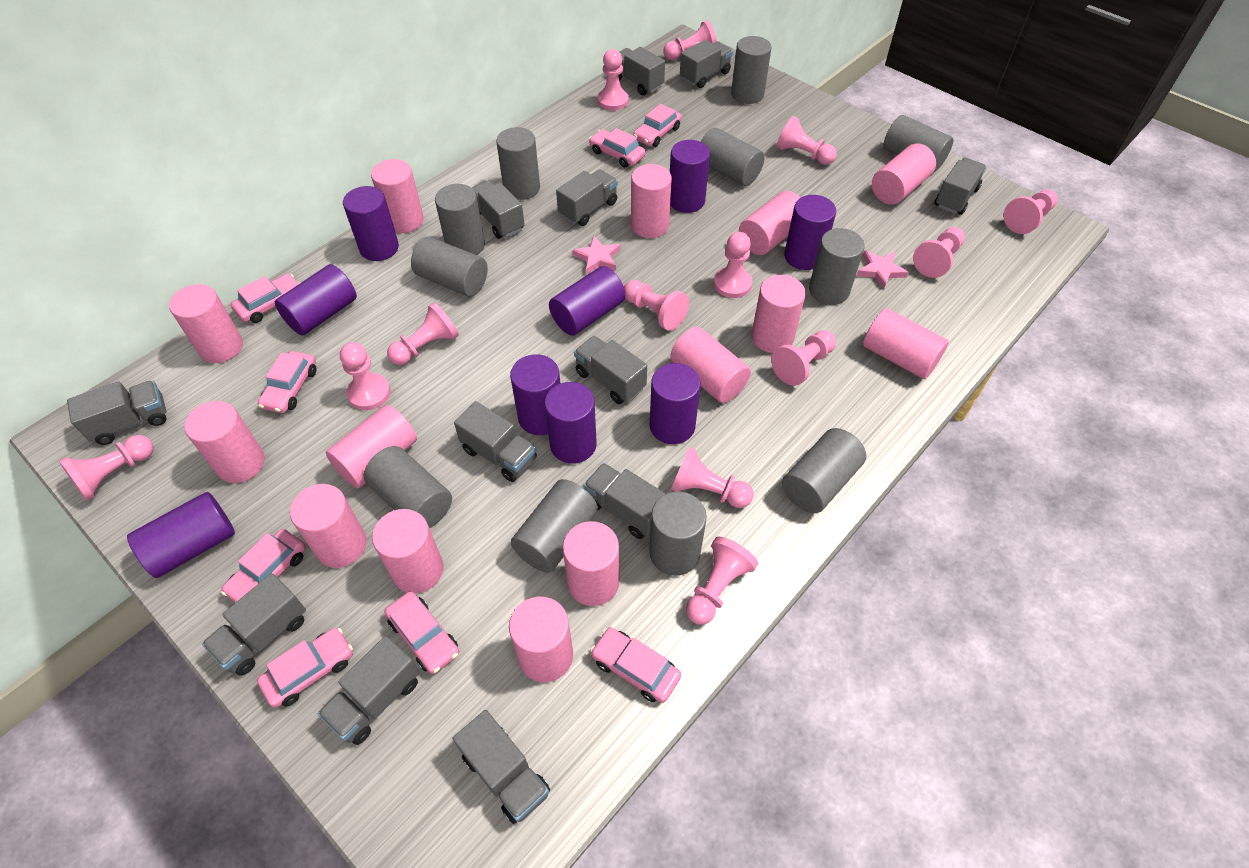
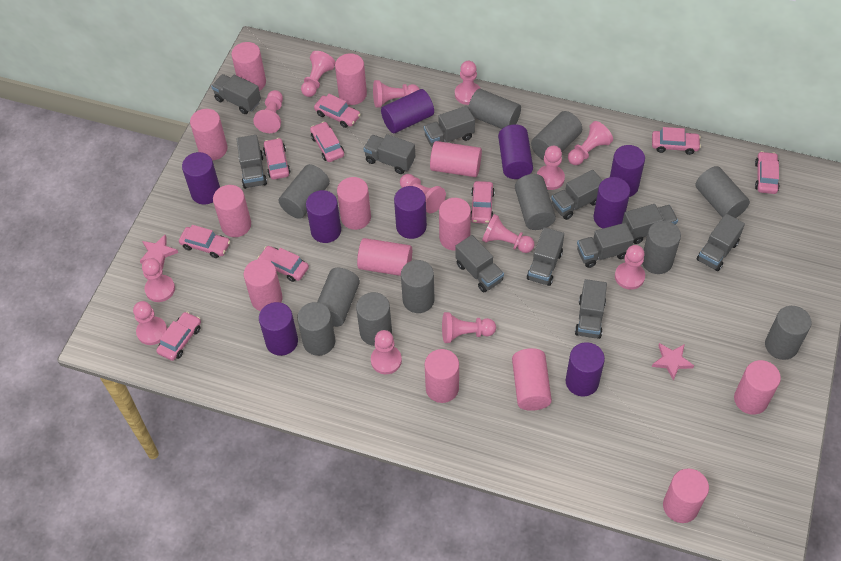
grey truck: [67,381,167,445] [202,573,306,676] [317,636,420,745] [452,710,550,824] [454,401,537,482] [472,180,525,239] [556,169,618,226] [574,336,647,404] [583,463,666,539] [619,47,665,95] [680,40,733,88] [934,158,987,215] = 12 -> [211,74,261,114] [237,135,267,189] [363,134,415,174] [424,106,475,147] [455,235,504,292] [527,227,564,286] [551,170,603,220] [575,279,607,339] [577,223,634,268] [622,204,678,244] [697,214,745,271] = 11
pink car: [221,529,306,603] [231,274,300,323] [257,628,353,708] [258,351,317,413] [385,591,459,674] [589,128,645,168] [590,627,681,703] [633,104,682,147] = 8 -> [156,312,201,361] [179,225,230,258] [258,246,309,282] [263,138,291,180] [310,122,344,162] [314,94,361,128] [471,181,495,224] [652,127,701,155] [755,151,780,194] = 9
pink cylinder: [169,284,243,363] [184,401,265,483] [290,484,367,568] [326,405,417,488] [371,159,424,233] [372,509,444,593] [509,597,573,682] [563,521,619,606] [631,164,672,238] [670,327,751,403] [739,191,801,255] [751,275,806,353] [863,308,949,379] [872,144,936,205] = 14 -> [190,109,228,160] [213,185,251,237] [231,42,266,91] [244,259,283,311] [335,53,367,105] [337,177,371,230] [357,238,412,276] [425,349,459,403] [430,141,482,177] [439,198,471,251] [512,348,552,411] [663,469,709,523] [734,360,781,415] = 13

